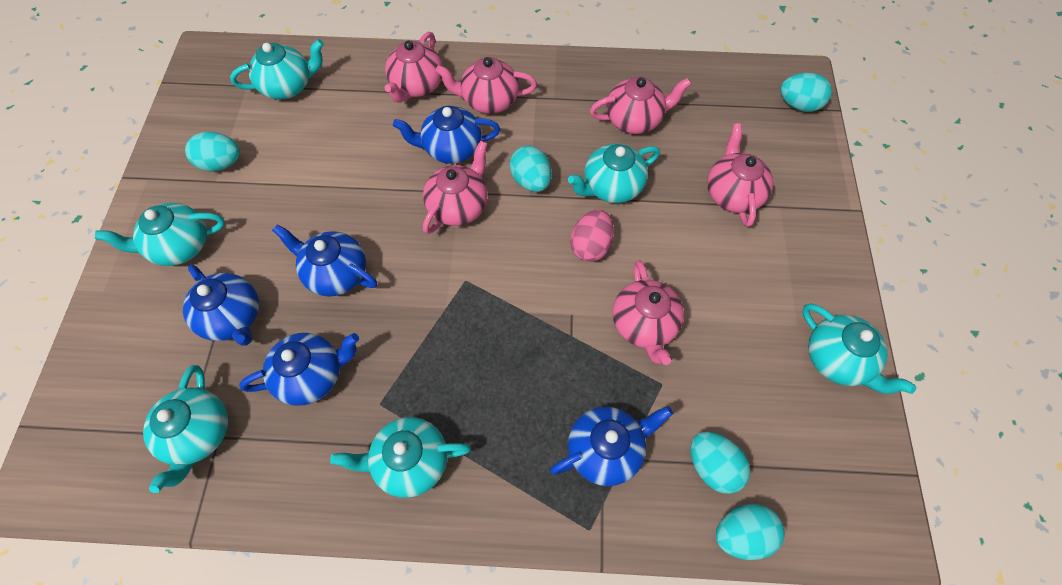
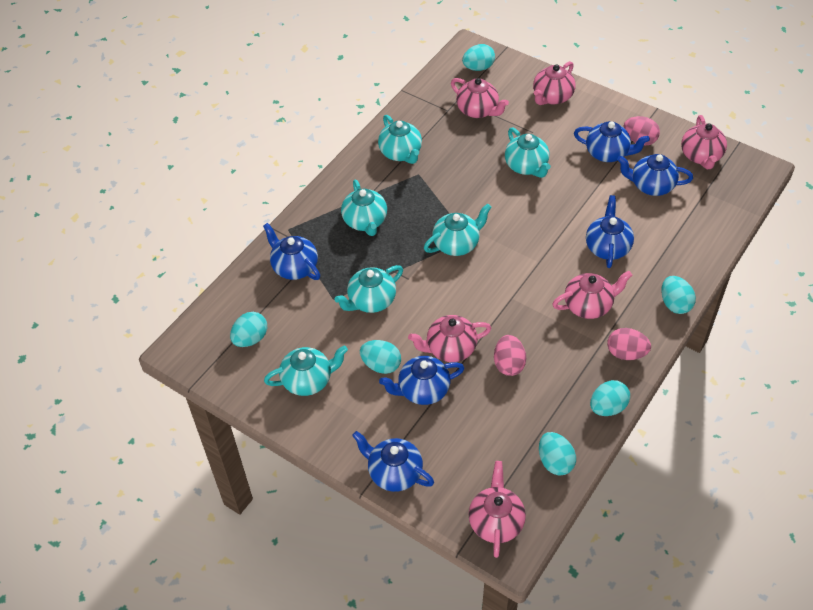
blue teapot: [183,264,259,346] [239,333,359,406] [272,224,377,297] [393,106,500,164] [550,406,673,486] = 5 -> [263,223,320,280] [352,431,434,492] [379,356,464,405] [574,121,650,162] [586,195,634,268] [617,154,693,196] = 6
pink egg: [570,210,614,262] = 1 -> [494,335,526,376] [608,328,651,360] [624,116,660,146] = 3
turquoise egg: [185,132,240,171] [510,146,552,192] [691,431,750,494] [716,504,785,560] [780,73,832,112] = 5 -> [230,312,267,347] [360,340,401,374] [462,44,495,71] [539,432,576,475] [590,380,630,416] [661,276,696,314] = 6

